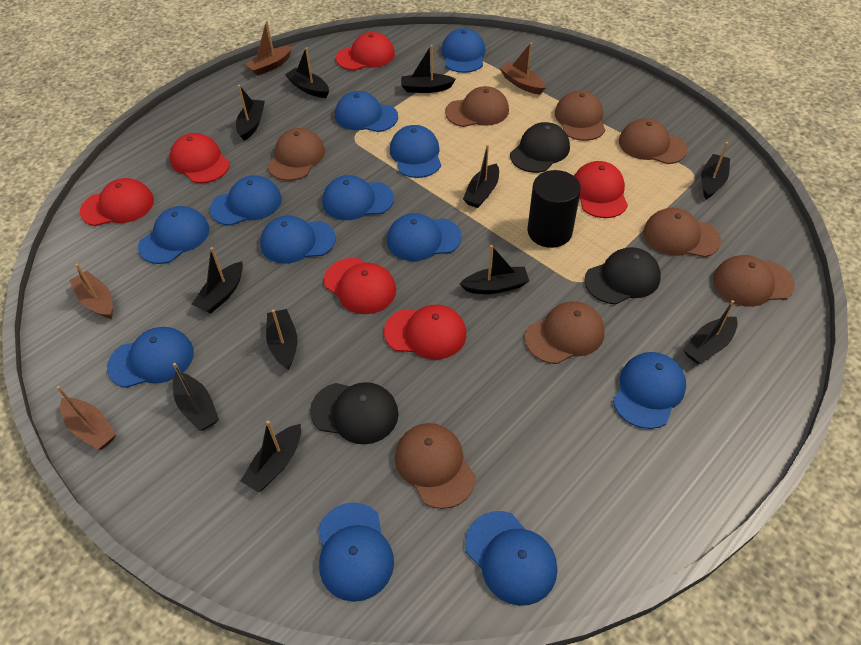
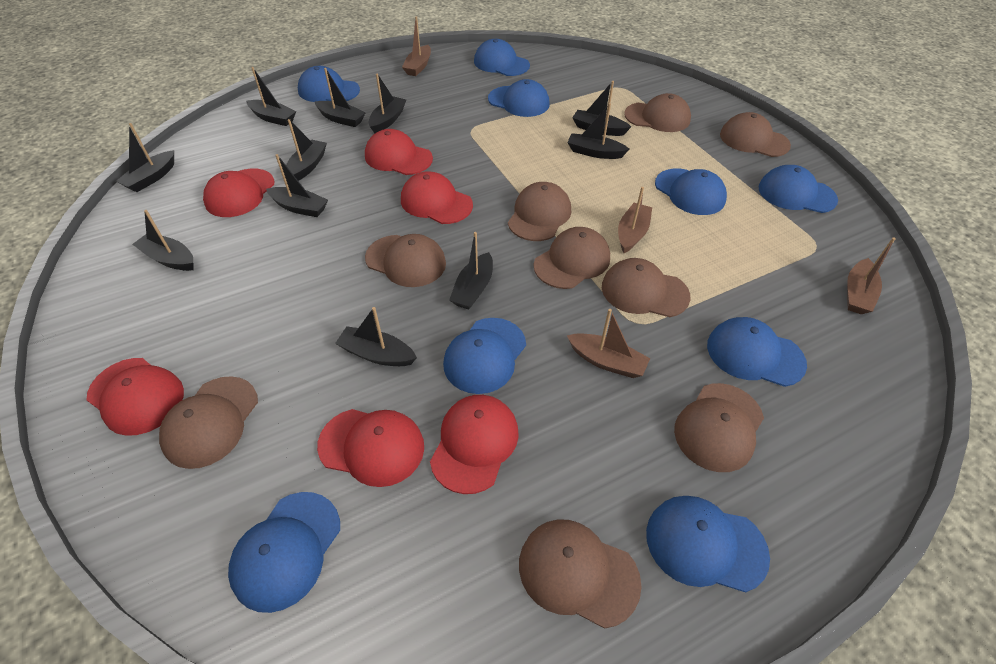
black cap: [310,382,399,444] [510,122,570,173] [584,247,661,304] = 3 -> none = 0
black cylinder: [527,170,581,248] = 1 -> none = 0
blue cap: [107,327,194,388] [138,206,209,264] [210,175,282,226] [260,216,336,264] [318,503,394,602] [322,175,394,220] [335,91,398,132] [387,213,462,261] [390,125,441,178] [441,28,485,73] [465,511,557,606] [613,352,686,429] = 12 -> [228,492,340,613] [298,66,360,102] [443,318,526,394] [474,39,530,76] [488,79,550,117] [646,496,770,592] [655,169,727,215] [707,317,807,387] [759,165,838,213] = 9
brown cap: [268,128,325,181] [395,423,476,509] [445,86,509,127] [525,301,605,364] [555,91,605,141] [619,118,688,164] [643,208,721,257] [713,255,795,307] = 8 -> [159,376,258,469] [365,234,446,287] [508,182,571,241] [519,519,642,629] [534,227,610,289] [602,258,691,317] [624,93,691,132] [674,383,764,472] [720,112,791,157] = 9

